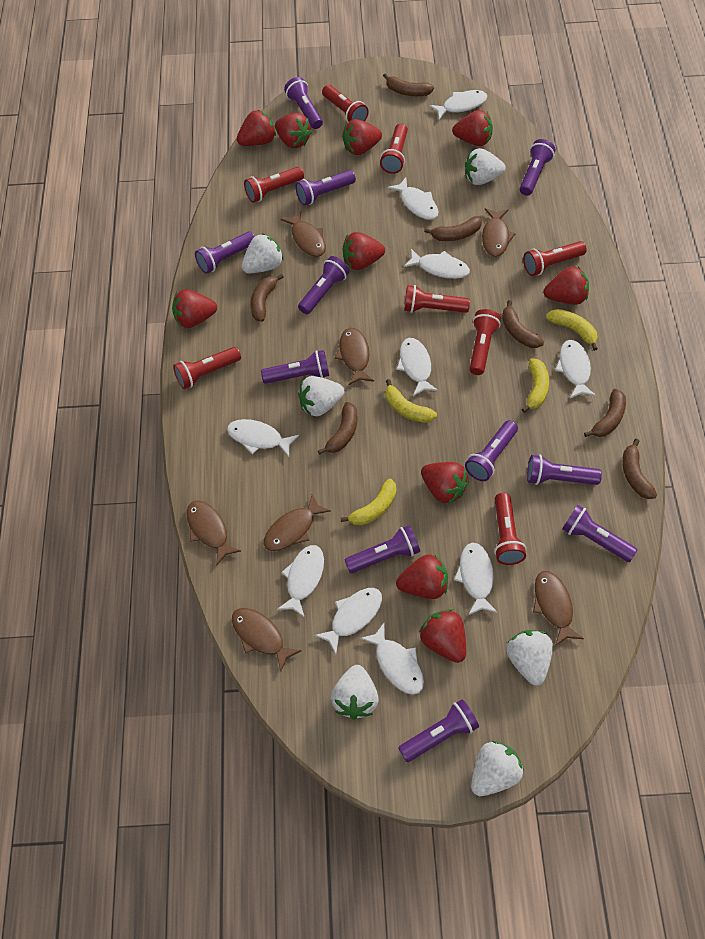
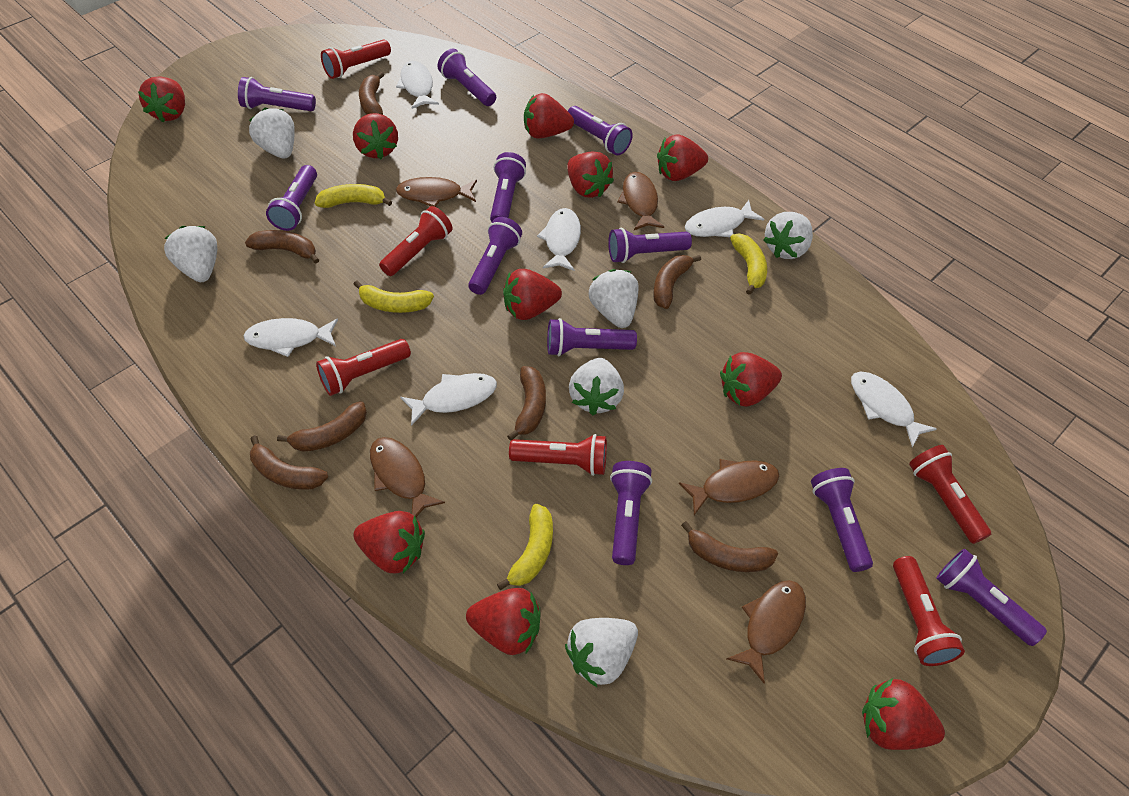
brown fish: [187,501,241,566] [232,608,302,672] [264,494,331,551] [281,211,326,257] [335,328,374,385] [482,208,516,257] [533,571,584,646] = 7 -> [370,437,445,517] [396,177,477,207] [617,172,664,230] [679,459,779,515] [727,580,806,684] = 5
red flashlight: [173,347,241,389] [244,167,304,203] [322,85,369,122] [380,123,408,174] [404,285,470,313] [469,309,501,375] [494,493,526,565] [523,241,587,276] = 8 -> [316,339,411,396] [321,39,391,79] [379,206,453,276] [509,434,607,476] [893,556,965,666] [909,445,991,544] = 6
white fish: [227,419,299,457] [277,545,324,618] [314,588,382,654] [360,623,424,695] [388,178,438,220] [396,338,439,396] [403,249,470,279] [429,90,487,120] [454,543,498,615] [555,340,596,398] = 10 -> [244,318,338,357] [396,61,439,109] [400,373,497,426] [537,208,581,271] [685,200,764,237] [851,372,937,447] = 6

